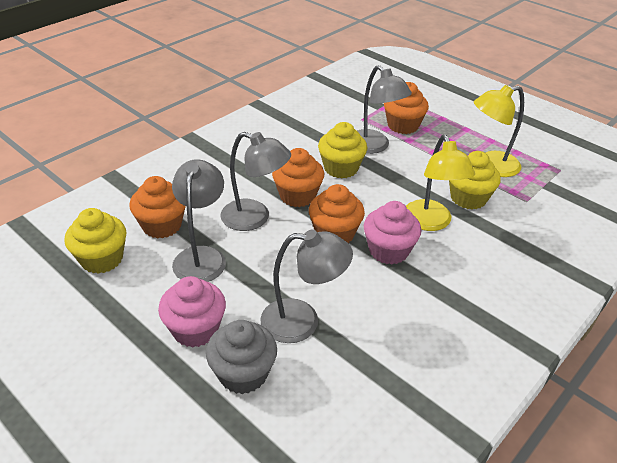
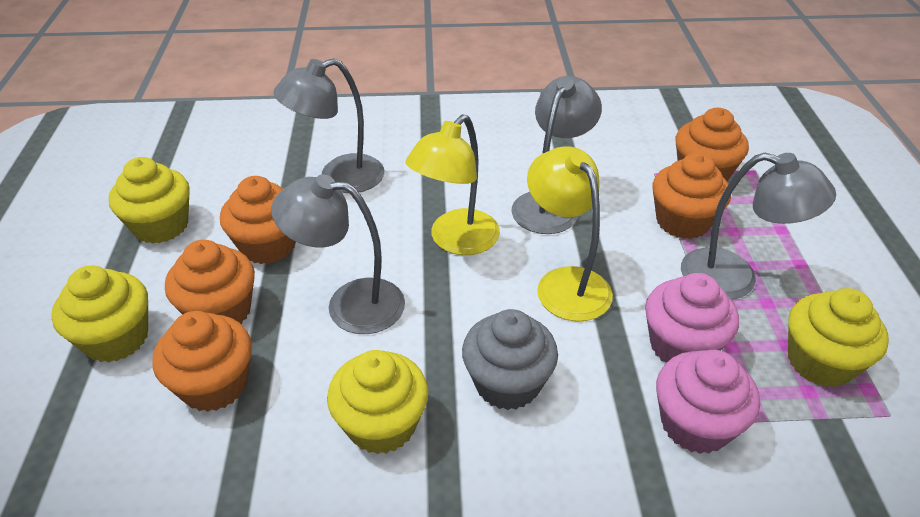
orange cupcake: [129,176,186,239] [272,148,324,207] [309,184,365,243] [384,82,429,134] = 4 -> [153,311,252,412] [165,240,255,324] [220,176,295,264] [653,153,731,239] [676,108,749,181] = 5
yellow cupcake: [65,208,126,274] [318,122,367,178] [449,151,501,209] = 3 -> [51,266,148,363] [109,157,190,244] [327,350,428,454] [788,288,889,387] = 4

